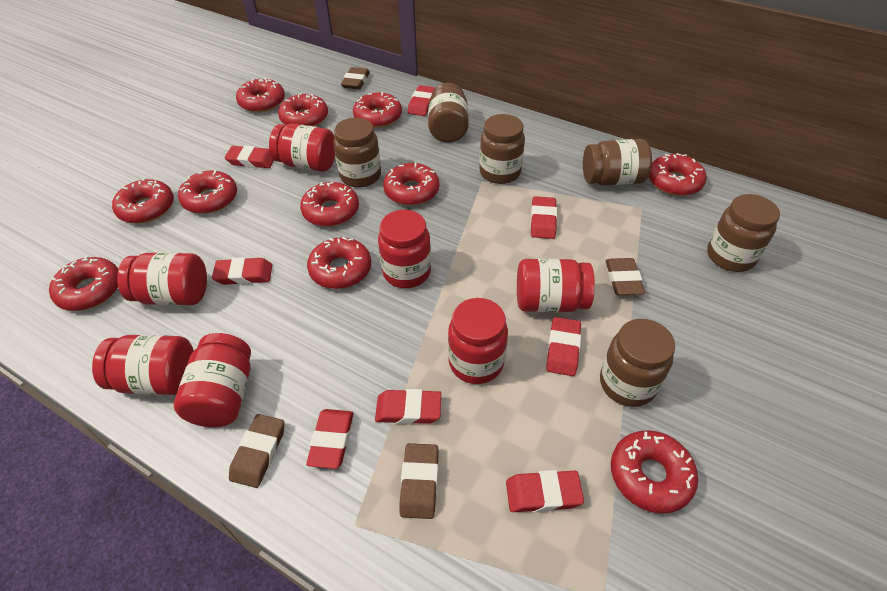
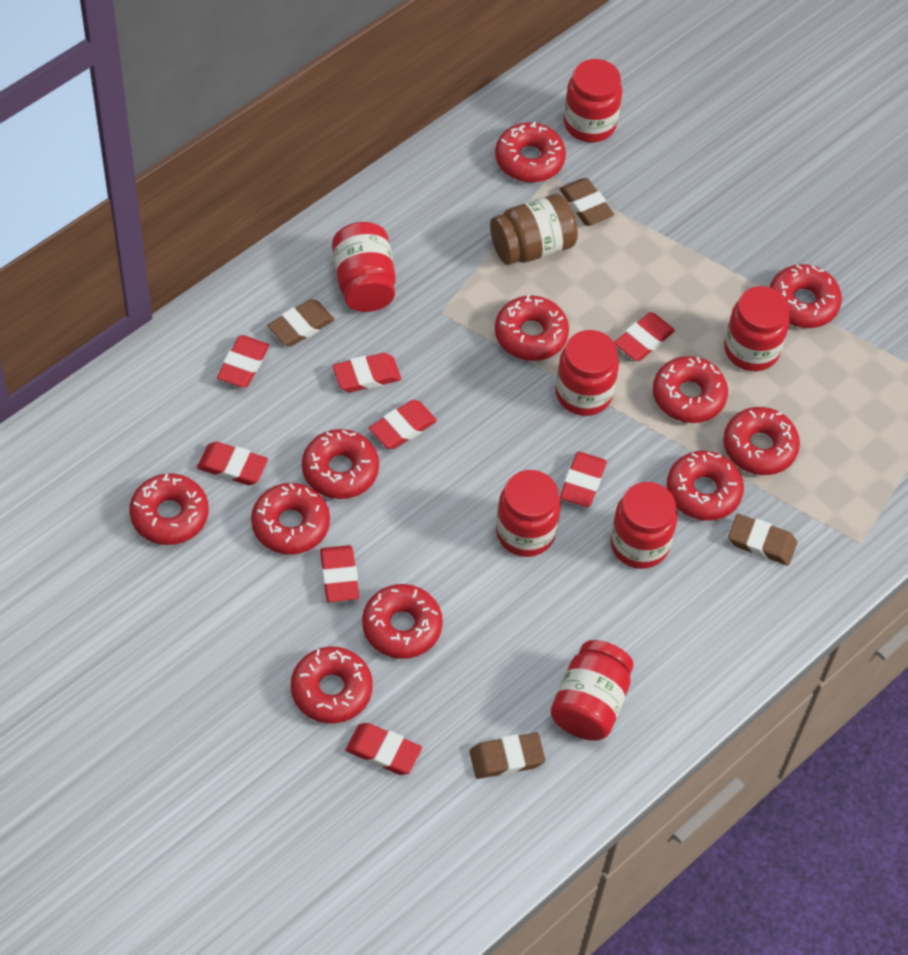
brown jar: [333,118,381,188] [428,83,469,142] [479,114,525,184] [583,139,652,186] [600,319,675,407] [707,194,780,272] = 6 -> [490,194,578,265] = 1

